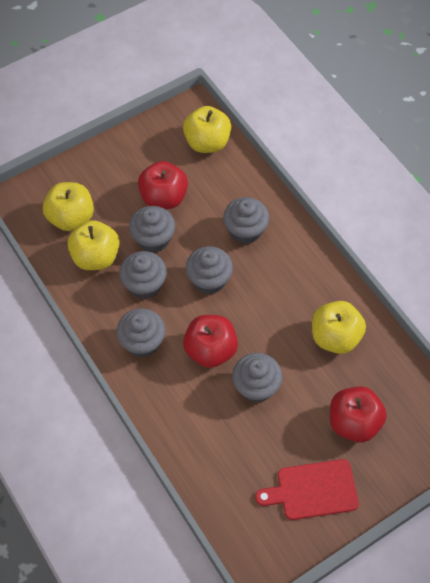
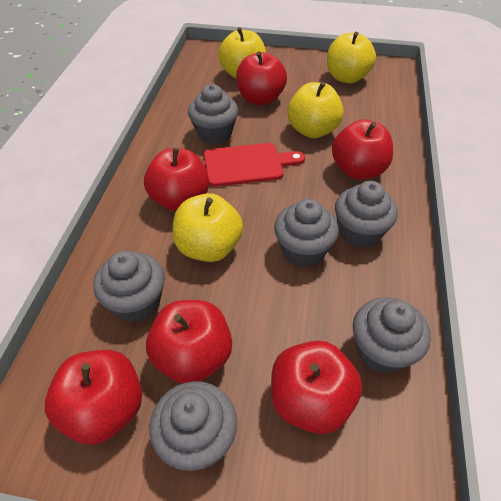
red apple: [138,161,188,209] [183,315,238,368] [330,386,387,443] = 3 -> [45,350,142,445] [144,148,209,211] [146,300,232,383] [236,52,287,105] [271,341,362,434] [332,120,393,180] = 6

